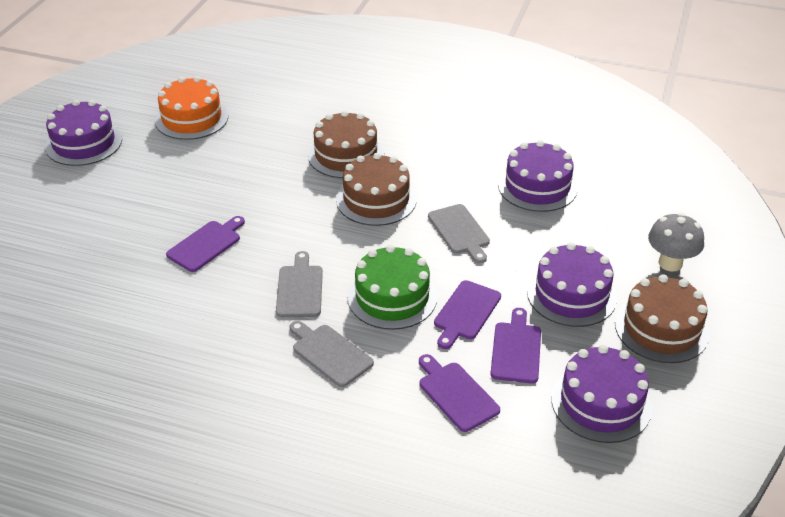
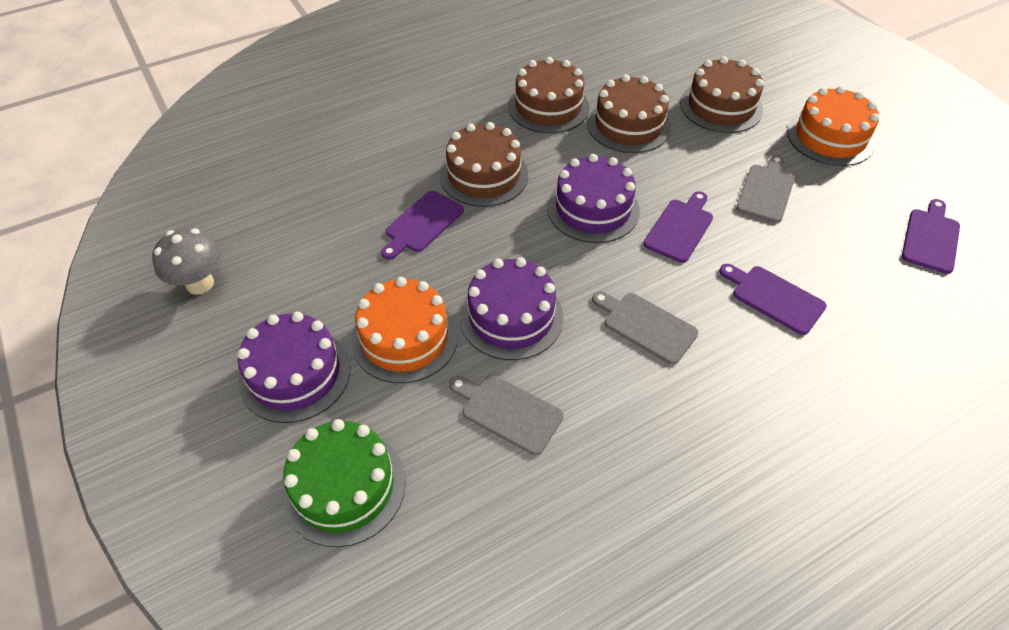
brown cake: [308,110,384,178] [336,153,417,226] [615,274,709,363] = 3 -> [440,122,528,207] [508,57,590,133] [587,75,671,153] [680,56,764,133] = 4
orange cake: [155,76,228,140] = 1 -> [351,277,458,383] [787,86,880,166] = 2
purple cake: [45,100,122,166] [498,140,578,212] [527,242,617,327] [551,345,652,443] = 4 -> [237,312,351,423] [460,257,564,360] [547,154,640,243] = 3

